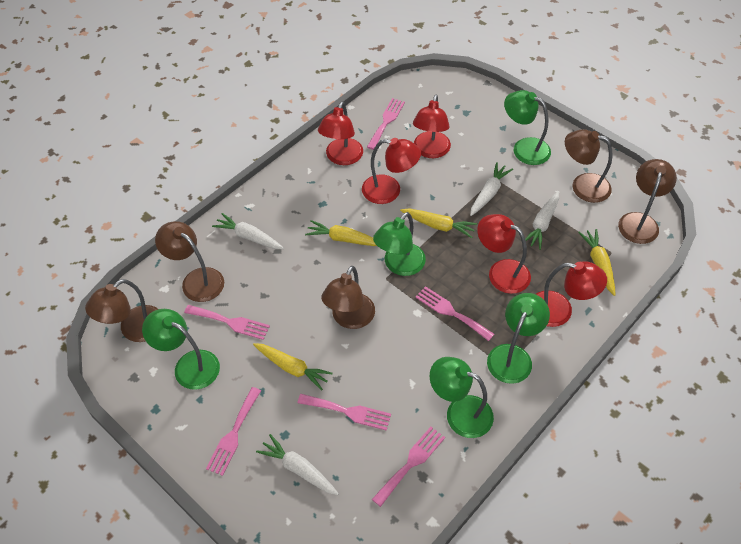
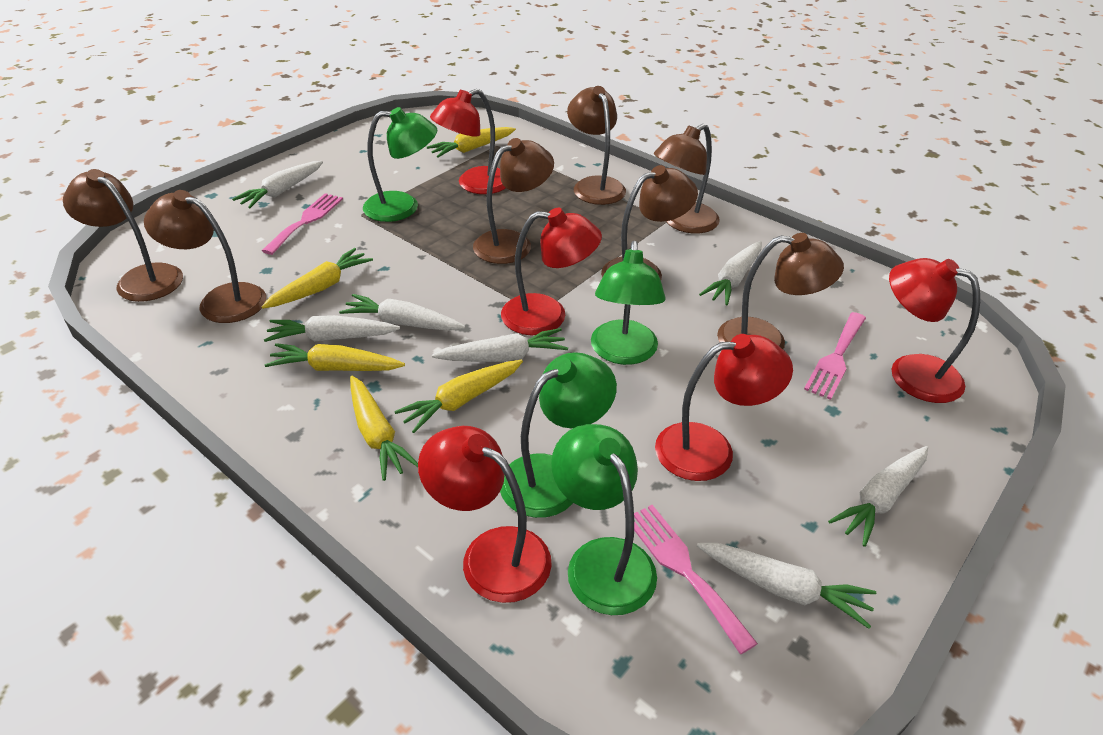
brown lamp: [85,279,158,342] [155,221,224,302] [321,266,375,329] [565,129,613,203] [618,159,677,244] = 5 -> [63,169,183,302] [144,190,266,323] [473,138,554,264] [567,86,626,205] [601,165,698,280] [654,124,720,234] [717,233,844,349] = 7
green lamp: [142,309,220,390] [373,212,426,276] [430,357,494,438] [487,293,550,384] [504,90,551,165] = 5 -> [363,107,437,222] [500,352,617,518] [551,424,657,615] [591,241,666,365] = 4
pink fork: [184,305,270,340] [206,387,261,476] [297,394,391,431] [367,98,405,150] [372,427,445,507] [415,286,494,341] = 6 -> [262,193,343,255] [634,505,758,654] [804,312,866,400] = 3
white carrot: [212,213,284,249] [256,434,339,495] [470,162,513,216] [525,191,559,250] = 4 -> [232,161,323,208] [264,315,400,342] [339,294,465,331] [432,328,568,362] [697,543,876,629] [699,241,762,305] [828,446,928,547] = 7
yellow carrot: [253,343,333,391] [305,220,377,246] [400,208,477,238] [578,229,616,296] = 4 -> [262,248,373,309] [265,343,405,371] [350,376,418,481] [394,360,523,433] [427,127,516,158] = 5

